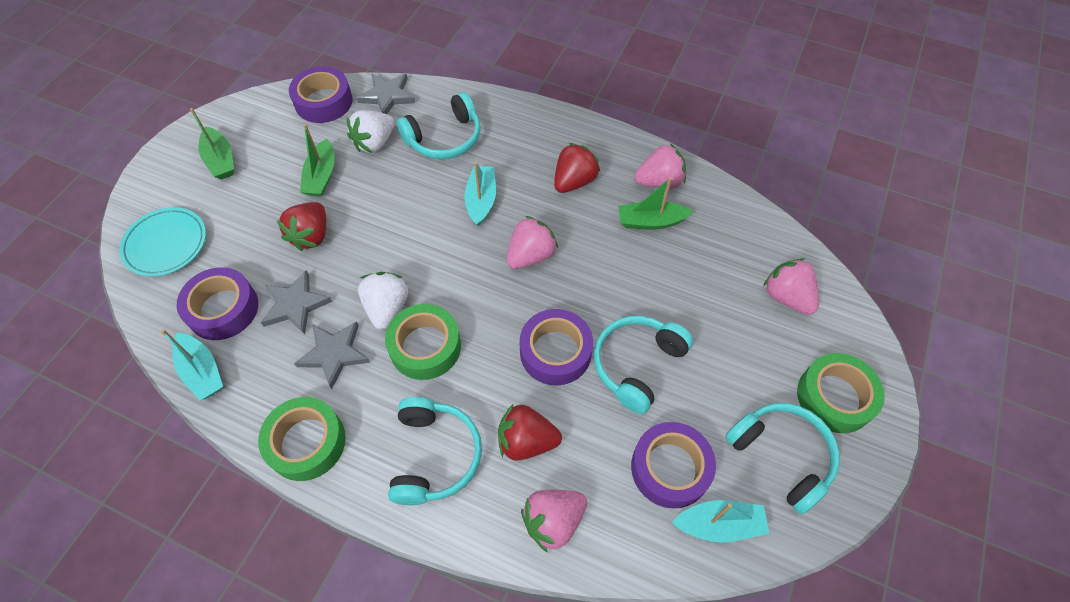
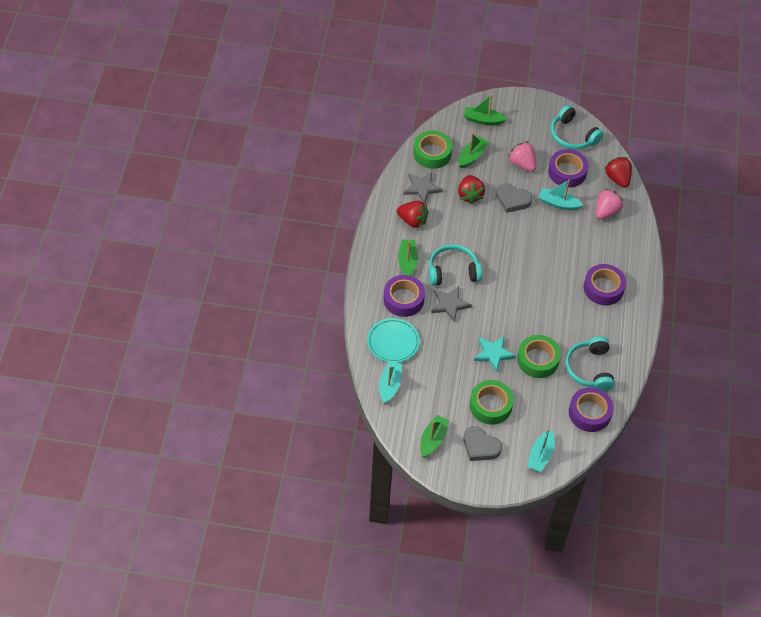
green boat: [190,108,234,179] [300,124,335,197] [618,177,693,230] = 3 -> [398,240,418,276] [420,415,450,457] [458,133,489,168] [464,94,507,125] = 4
grey heart: none = 0 -> [463,426,502,461] [496,183,533,213] = 2
grey star: [261,270,332,334] [294,321,370,389] [356,74,415,114] = 3 -> [404,172,443,204] [431,286,472,323] = 2
pink strawberry: [507,216,558,269] [521,490,587,553] [634,143,686,189] [763,258,819,315] = 4 -> [508,141,536,172] [596,189,624,219] = 2
turquoise headphones: [388,397,482,505] [397,92,481,159] [594,316,693,414] [725,403,840,514] = 4 -> [428,244,482,286] [551,105,604,150] [565,336,615,391] = 3
turquoise star: none = 0 -> [474,336,516,373] = 1
white strawberry: [347,110,395,153] [358,272,408,330] = 2 -> none = 0

